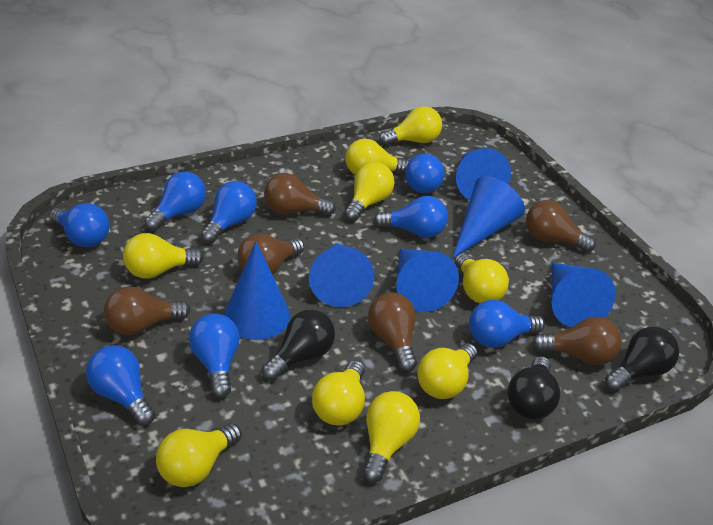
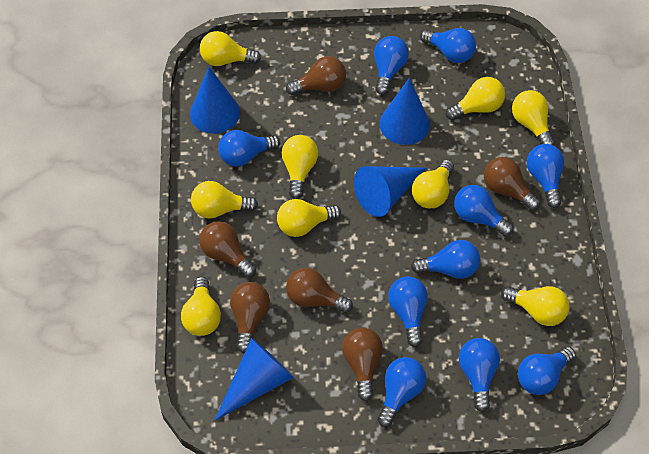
black light bulb: [262,309,335,381] [507,356,560,419] [605,327,679,391] = 3 -> none = 0
blue cone: [224,241,290,340] [309,243,375,307] [396,248,459,312] [452,176,525,258] [456,148,511,200] [552,263,616,327] = 6 -> [190,67,240,134] [214,338,294,421] [354,166,426,217] [379,78,430,145] = 4
blue light bulb: [49,203,110,247] [86,345,156,426] [145,172,206,231] [189,313,240,398] [201,181,257,243] [374,196,448,238] [405,153,445,193] [469,300,545,348] = 8 -> [218,130,280,167] [374,36,409,95] [377,357,426,427] [388,276,428,347] [411,240,480,279] [420,28,476,63] [454,185,513,237] [459,338,500,412] [518,347,576,395] [527,144,564,208] = 10

